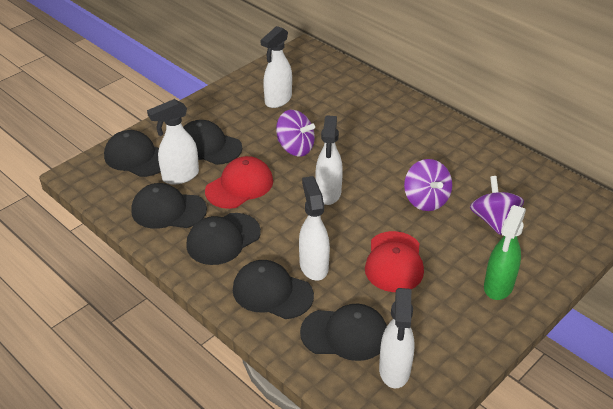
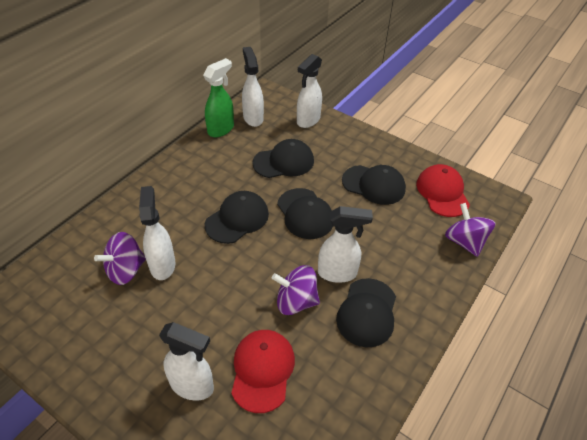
black cap: [104,130,161,177] [131,183,207,229] [183,120,242,165] [186,213,261,265] [233,260,314,319] [300,304,387,361] = 6 -> [205,191,269,244] [252,139,314,178] [277,188,333,239] [336,278,396,348] [342,165,406,205] = 5

